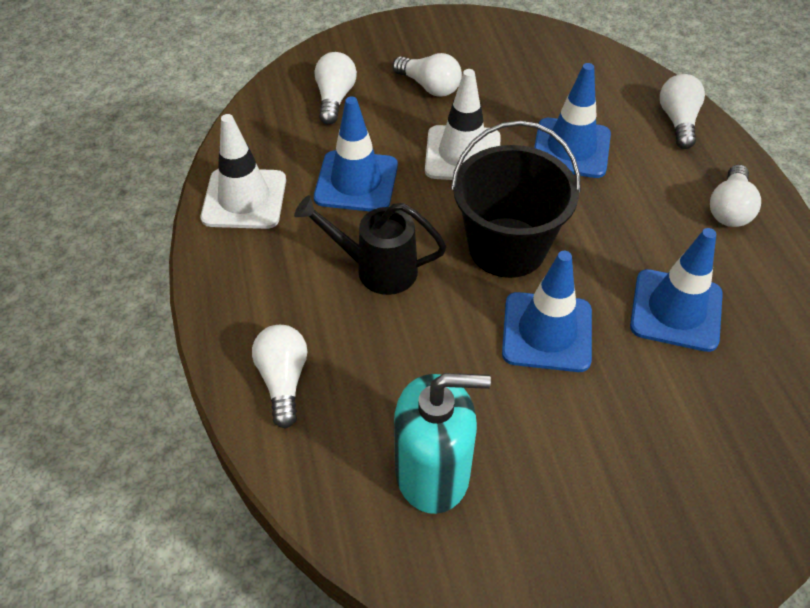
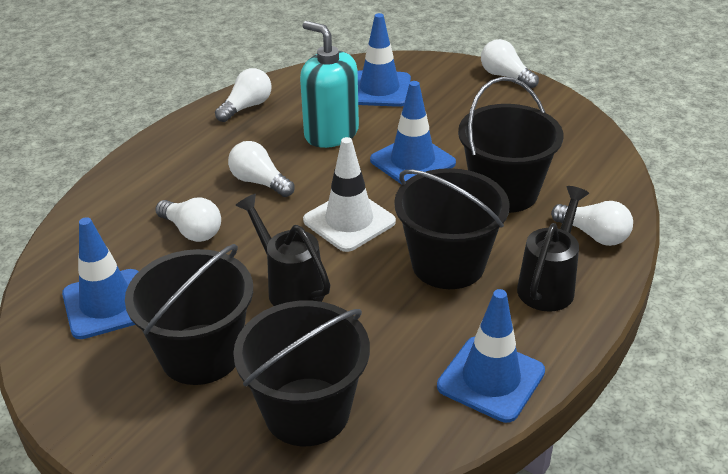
black bucket: [451,121,581,278] = 1 -> [125,244,253,385] [233,300,370,446] [394,168,510,289] [458,77,563,213] = 4
black watering can: [294,195,447,295] = 1 -> [235,194,330,306] [517,186,589,312] = 2
white traffic cone: [201,114,286,229] [425,69,500,180] = 2 -> [303,137,396,252] = 1

